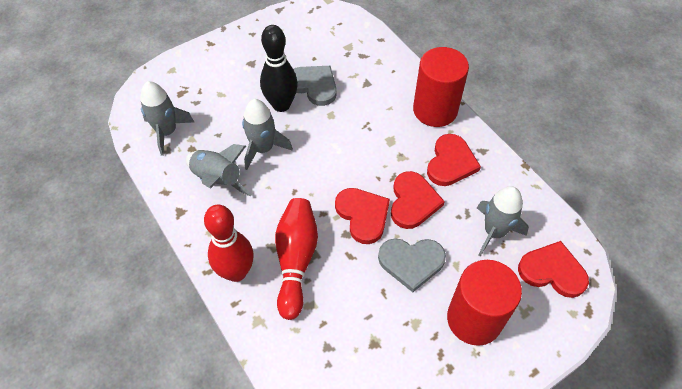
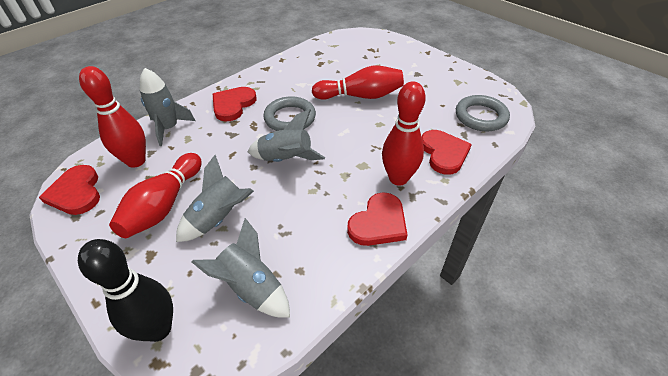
grey heart: [293,66,337,106] [378,238,446,292] = 2 -> none = 0
grey ring: none = 0 -> [263,96,316,131] [456,95,510,131] = 2
red bowling pin: [204,205,254,282] [275,198,318,320] = 2 -> [79,66,146,168] [109,153,202,238] [312,66,404,100] [382,81,426,186] = 4
red cylinder: [413,47,469,127] [447,260,522,346] = 2 -> none = 0

